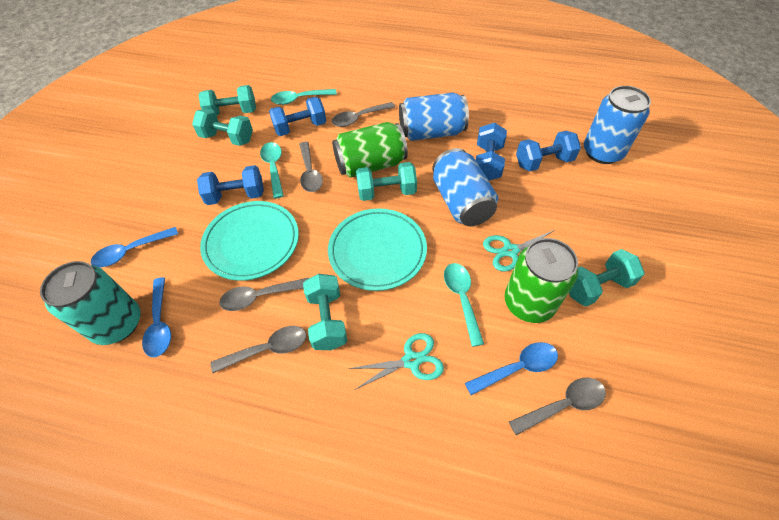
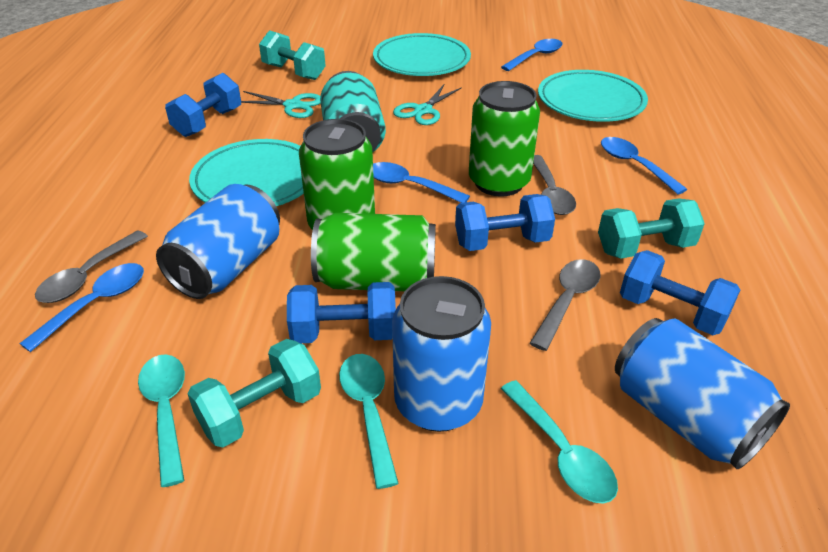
blue spoon: [91,227,178,267] [142,277,171,357] [465,342,558,395] = 3 -> [20,263,144,352] [373,162,470,203] [501,39,562,71] [601,137,687,195] = 4
green can: [332,122,408,178] [504,238,578,323] = 2 -> [299,119,375,230] [311,213,436,291] [469,81,540,196] = 3
grey spoon: [211,326,306,373] [219,278,309,311] [299,142,323,192] [332,102,395,127] [509,378,606,435] = 5 -> [35,230,148,303] [530,259,600,351] [533,155,576,215] = 3
turquoise dumbbell: [192,109,253,146] [198,85,256,116] [303,274,347,350] [356,162,417,201] [569,249,645,307] = 5 -> [188,339,321,447] [259,30,326,80] [598,198,705,259] = 3
turquoise plate: [200,201,299,281] [328,208,427,291] = 2 -> [189,139,304,206] [373,33,471,76] [538,70,648,122] = 3

